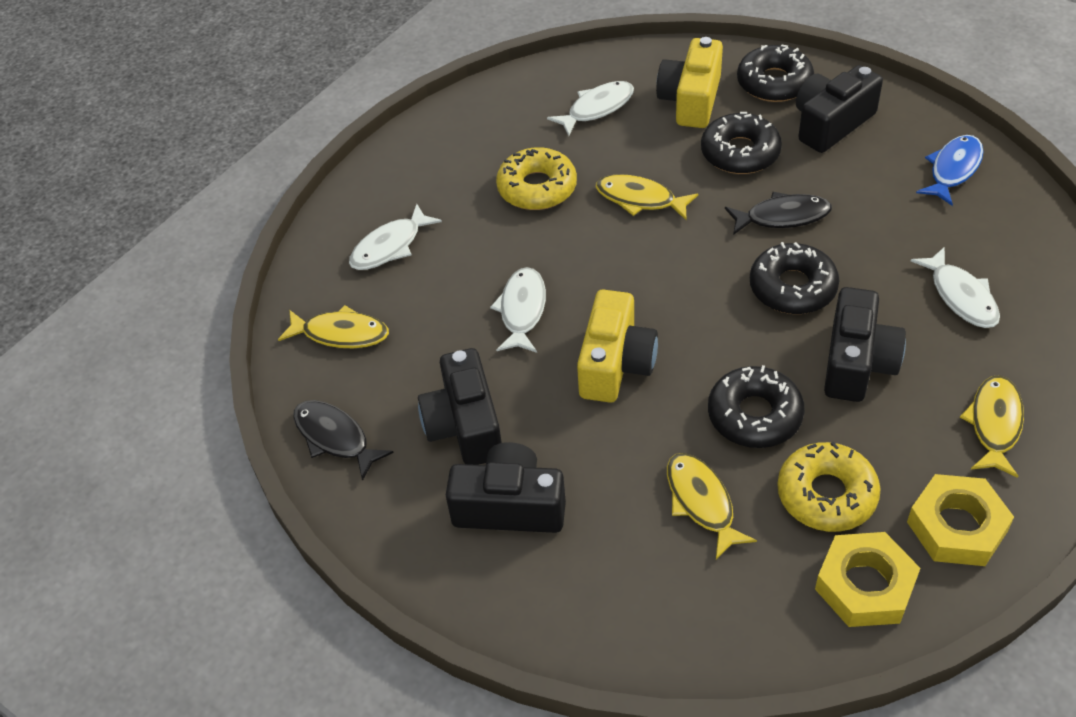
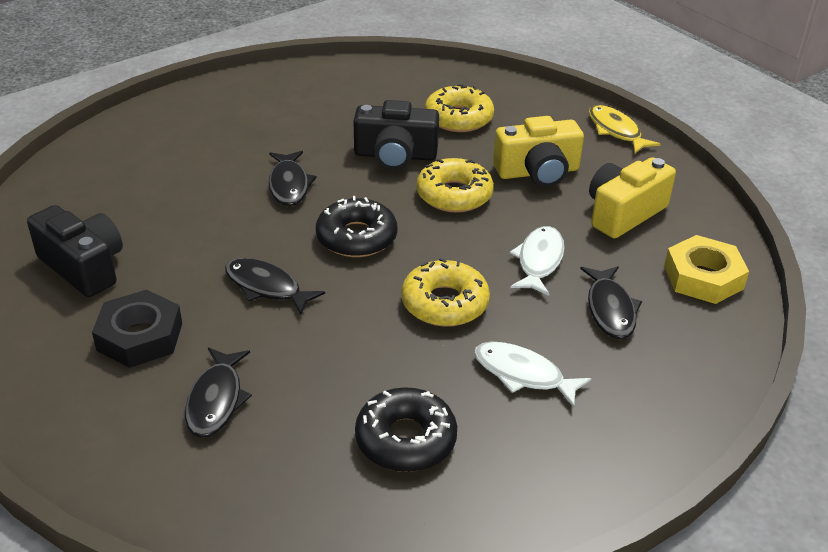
black camera: [418,348,502,465] [446,442,566,533] [796,65,883,153] [824,287,906,402] = 4 -> [27,205,123,297] [354,100,439,170] = 2
black donut: [701,112,782,174] [708,365,804,448] [737,44,814,102] [750,242,839,314] = 4 -> [316,196,398,257] [355,387,457,472] = 2
black fish: [293,400,393,481] [725,192,832,235] = 2 -> [185,348,252,438] [225,258,325,315] [269,151,317,206] [580,266,642,339] = 4
black nut: none = 0 -> [92,290,182,368] = 1
blue fish: [916,135,984,206] = 1 -> none = 0
white fish: [349,204,442,270] [490,267,546,353] [547,81,634,136] [911,247,1000,328] = 4 -> [474,342,592,407] [510,226,565,296] = 2
yellow donut: [496,147,577,210] [777,442,881,532] = 2 -> [401,258,490,327] [416,158,494,213] [425,84,494,132] = 3
yellow fish: [278,305,389,348] [596,174,698,220] [667,453,757,559] [960,375,1024,478] = 4 -> [589,105,661,153] = 1
yellow nut: [815,532,920,627] [907,474,1014,566] = 2 -> [664,235,749,304] = 1

